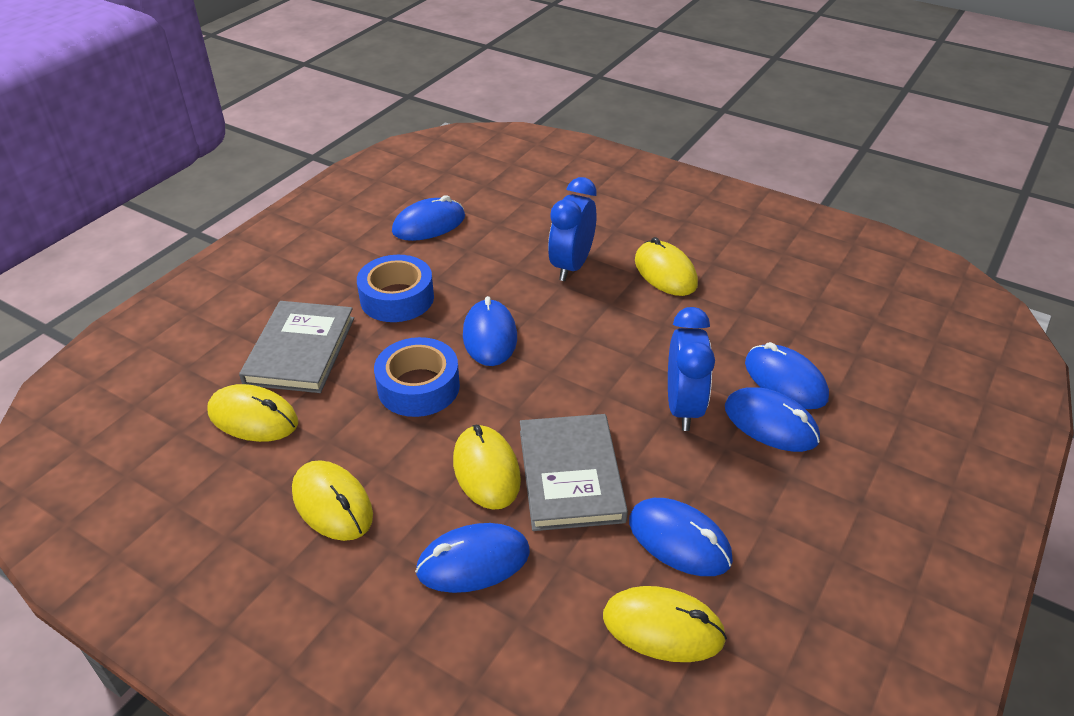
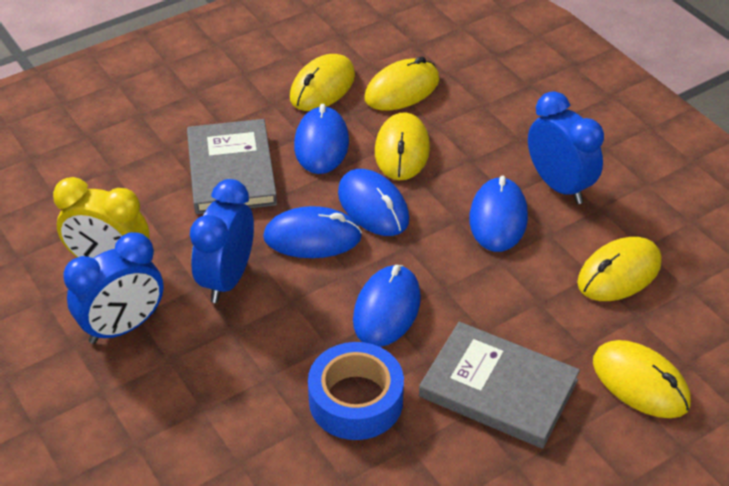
blue clock: [548,177,597,281] [668,307,715,431] = 2 -> [63,232,164,344] [190,179,254,303] [528,91,604,204] = 3
blue mouse: [392,195,465,241] [415,523,530,593] [463,296,517,366] [629,498,733,576] [725,387,820,452] [745,342,829,409] = 6 -> [263,206,362,258] [294,104,349,174] [338,169,409,236] [353,265,421,347] [469,176,528,252] = 5
blue tape: [357,255,434,322] [374,337,460,417] = 2 -> [308,342,404,440] = 1
yellow clock: none = 0 -> [53,177,149,258] = 1

